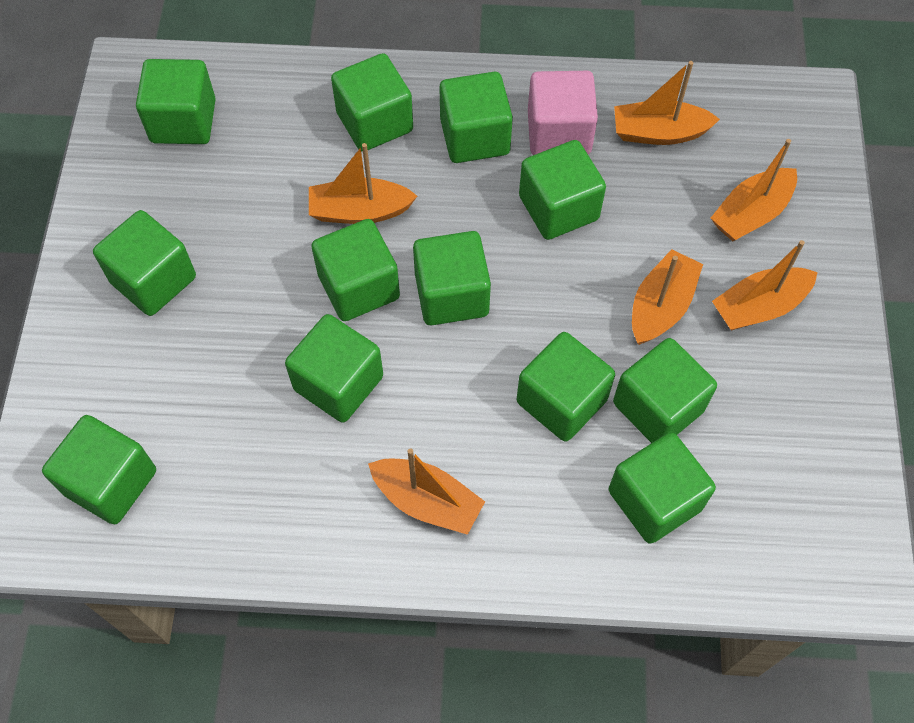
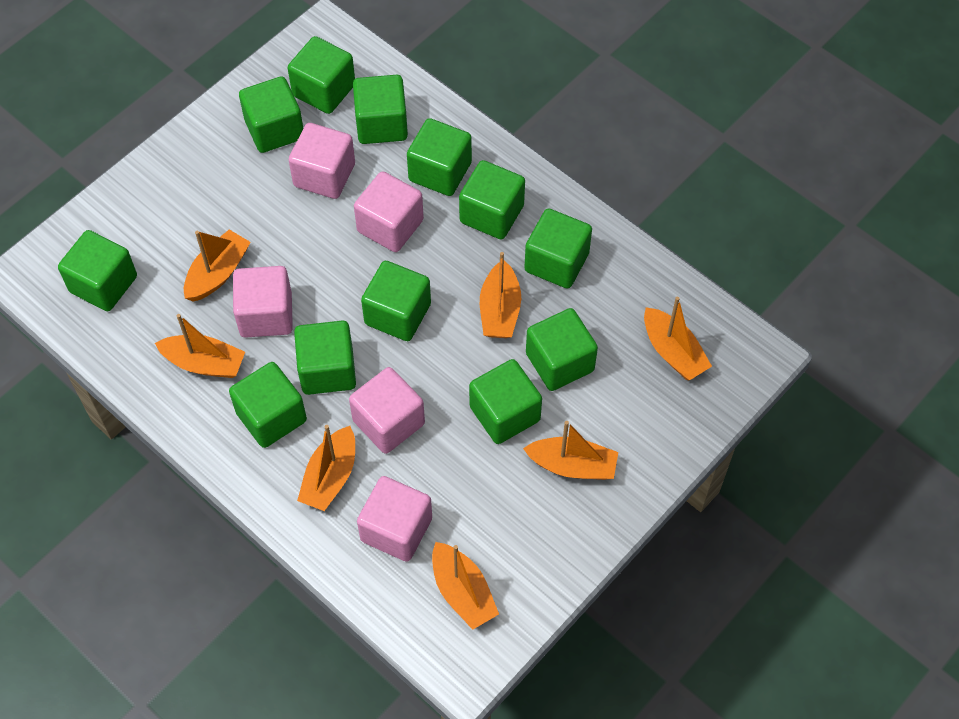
orange boat: [309,143,417,224] [368,448,485,535] [614,61,720,145] [632,249,703,345] [711,139,797,241] [712,240,818,331] = 6 -> [155,314,245,378] [184,229,251,302] [297,425,355,511] [432,542,499,630] [480,252,521,338] [523,421,618,480] [644,297,712,381] = 7
pink cube: [528,71,598,155] = 1 -> [233,266,293,338] [289,123,355,199] [349,367,425,454] [354,171,424,252] [357,476,432,562] = 5

